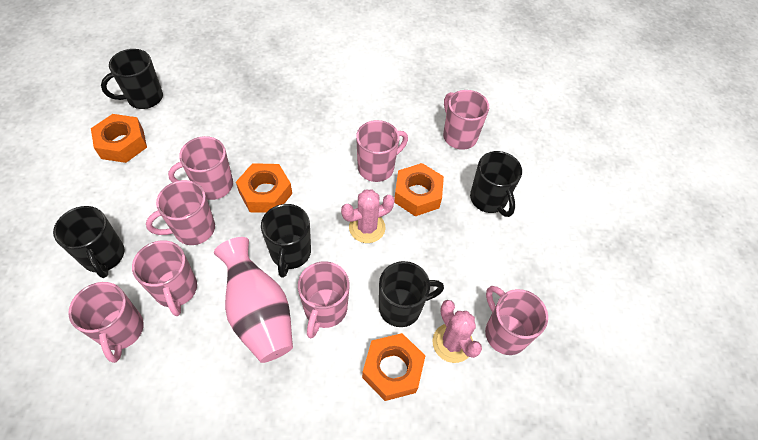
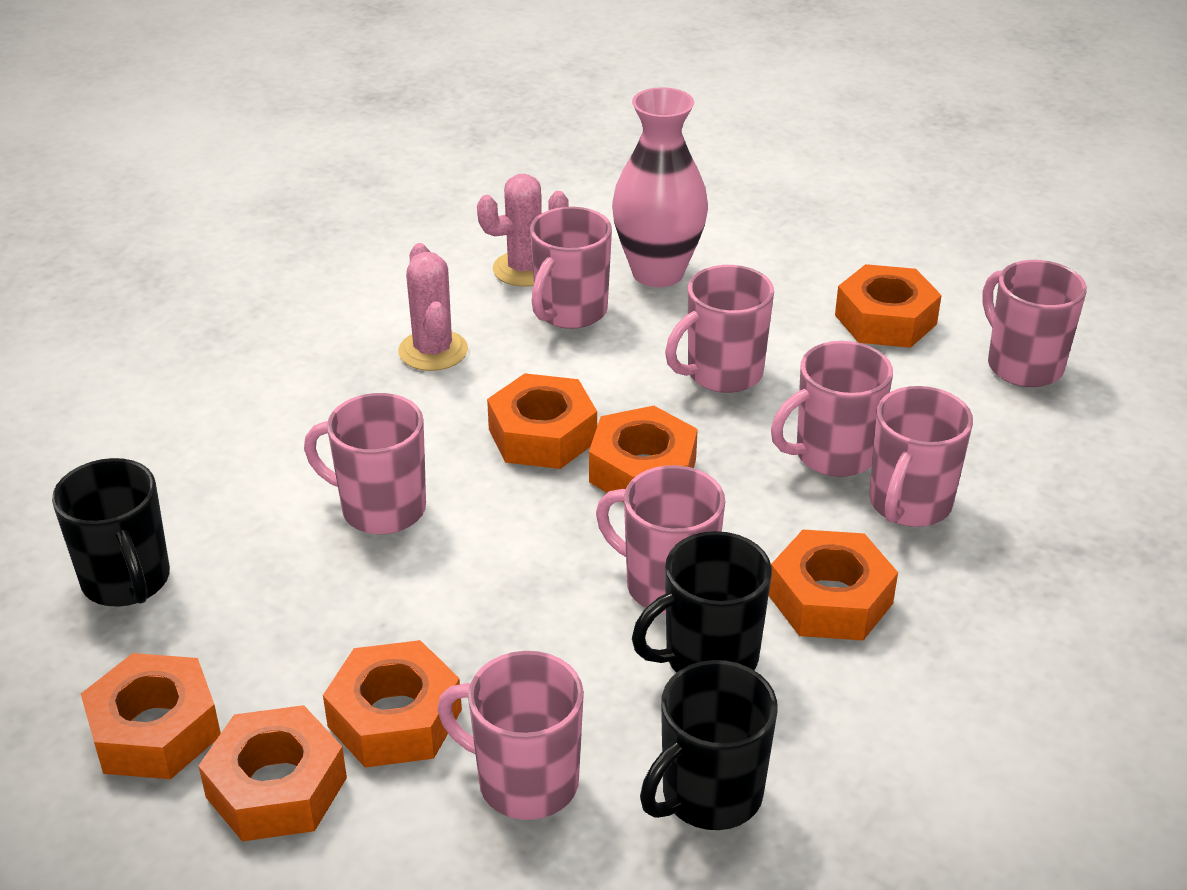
black mug: [53,206,125,278] [101,49,163,109] [261,204,311,278] [379,261,444,327] [470,151,522,217] = 5 -> [52,458,170,607] [632,531,772,673] [640,660,778,830] = 3
orange nut: [91,114,147,163] [236,163,292,213] [362,333,425,401] [394,163,444,216] = 4 -> [81,653,221,779] [198,705,347,841] [323,640,462,768] [487,373,597,469] [589,406,698,503] [769,530,898,640] [835,264,942,348] = 7

